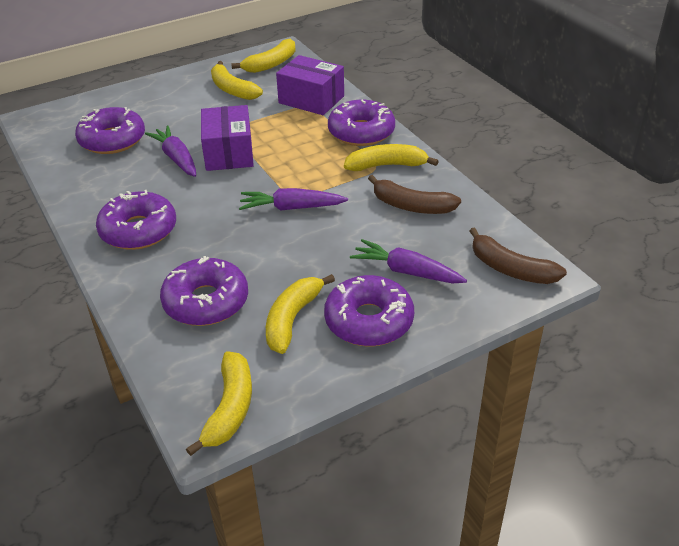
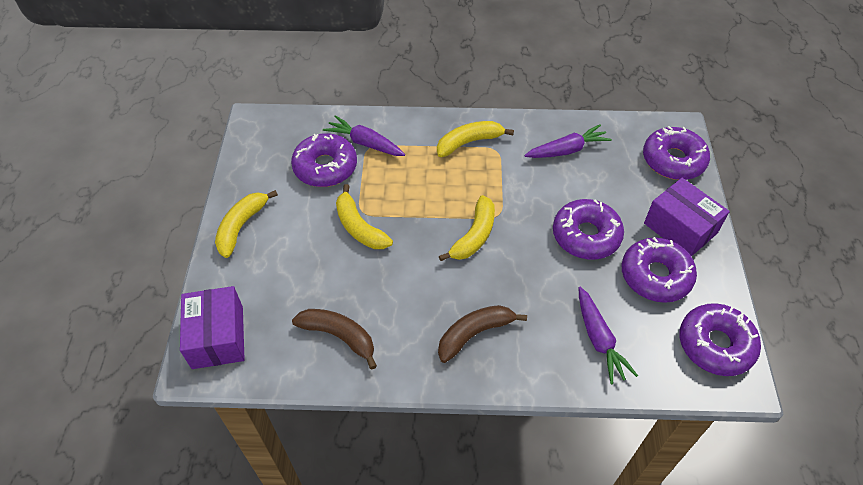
yellow banana: [186,351,252,456] [211,61,263,100] [231,39,296,73] [266,274,335,354] [344,144,439,171] = 5 -> [215,190,278,258] [336,184,393,249] [437,121,514,157] [439,195,495,261] = 4

